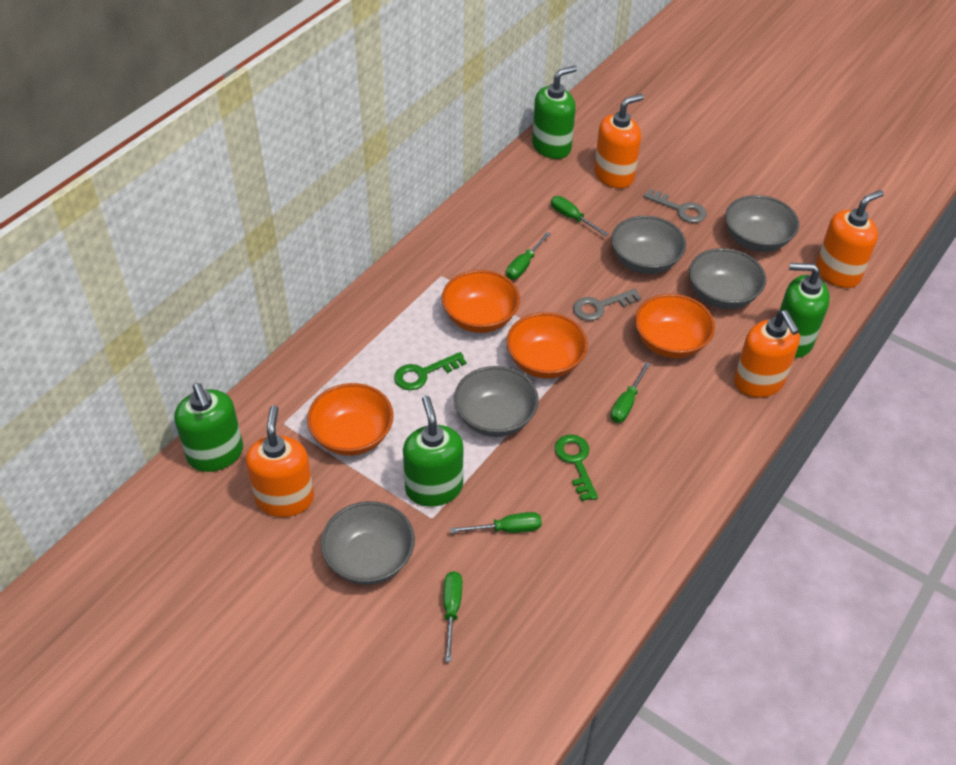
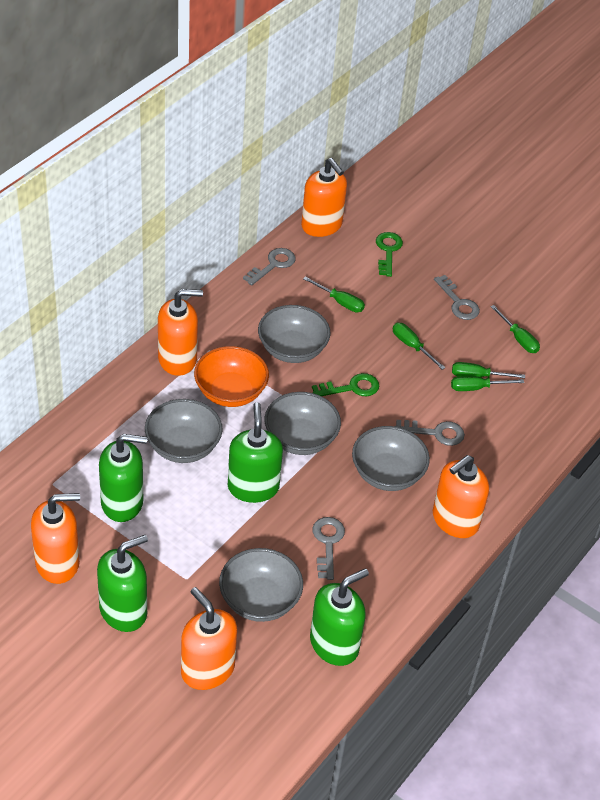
grey key: [573,289,641,321] [644,189,707,223] = 2 -> [243,248,296,285] [312,517,345,580] [395,420,465,446] [434,275,480,320] = 4
orange bowl: [307,383,394,456] [442,270,520,333] [506,312,588,379] [635,294,715,358] = 4 -> [194,346,269,407] = 1
orange soap dispenser: [246,405,314,517] [594,94,644,188] [734,310,800,398] [816,190,884,288] = 4 -> [31,493,80,584] [158,289,203,376] [181,587,237,690] [301,158,347,237] [433,455,489,538] = 5

